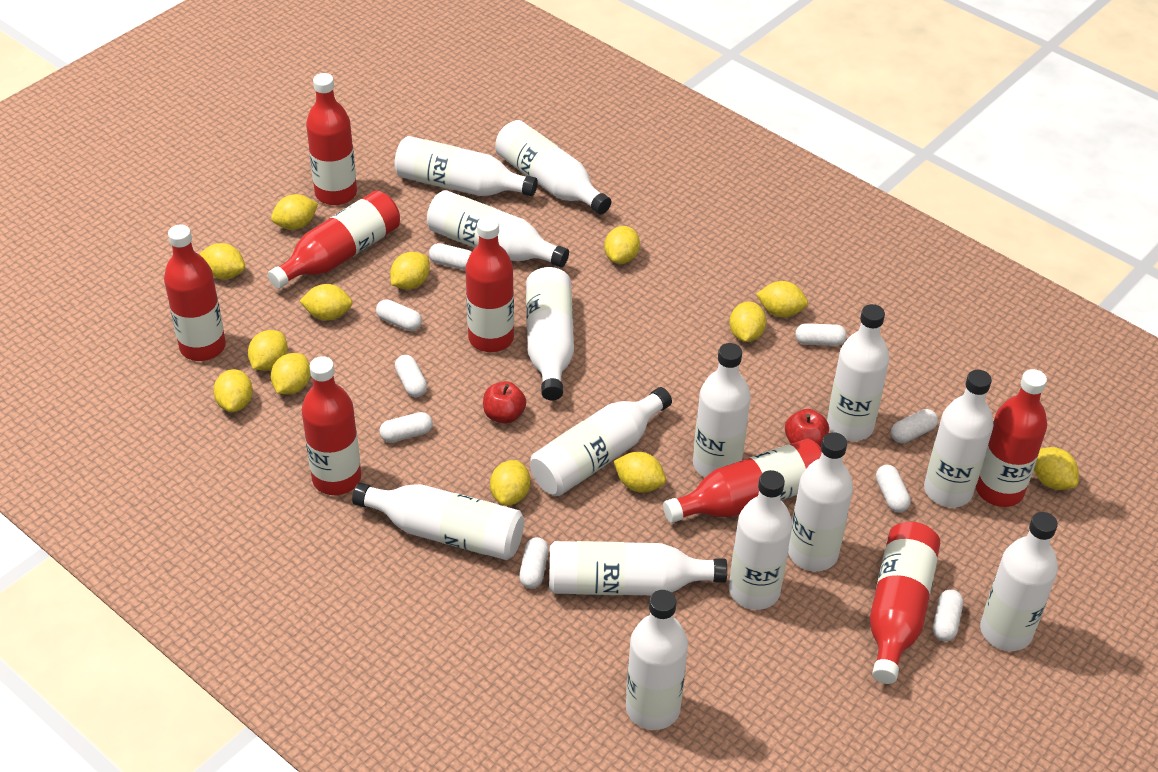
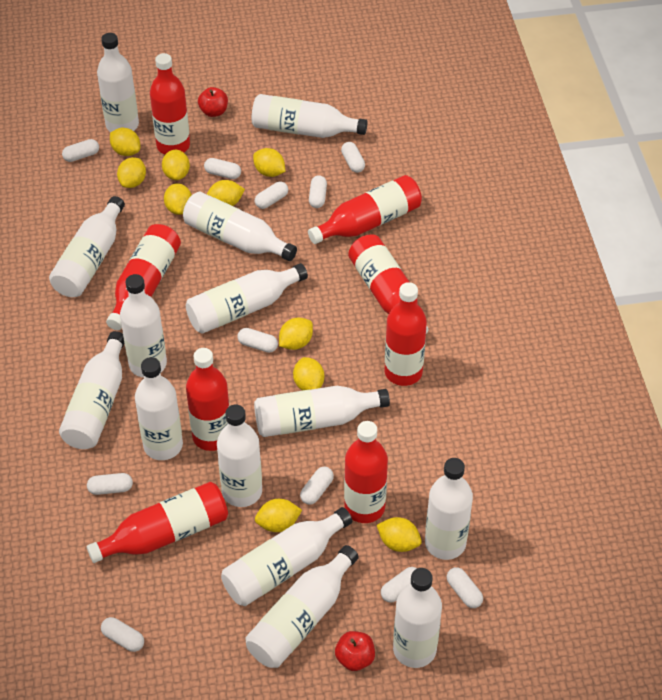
white capsule: [376,299,422,331] [379,412,433,443] [395,355,427,397] [429,243,472,270] [519,537,549,589] [795,323,847,346] [876,465,911,512] [891,409,938,443] [933,589,963,641] = 9 -> [62,139,99,162] [87,473,133,495] [101,617,144,652] [204,158,241,179] [237,328,278,353] [255,182,288,209] [300,467,334,505] [309,175,327,208] [341,142,365,173] [381,567,417,603] [447,567,483,608] = 11
yellow lemon: [199,243,245,279] [213,369,253,412] [248,330,288,371] [271,194,318,230] [271,353,310,394] [300,284,352,321] [390,252,430,290] [490,460,530,506] [604,226,640,264] [614,452,666,493] [729,302,766,342] [756,281,808,317] [1034,447,1079,490] = 13 -> [110,128,140,156] [117,157,146,188] [162,150,190,180] [164,183,192,215] [207,180,245,206] [253,148,285,177] [255,499,302,532] [279,318,313,350] [293,357,324,391] [377,517,422,552] = 10

